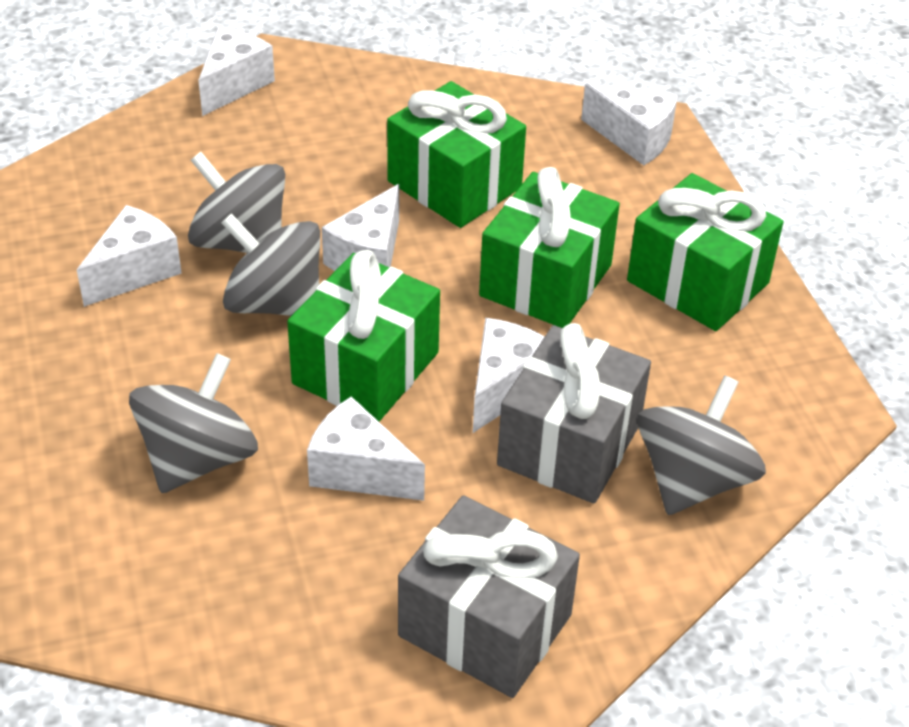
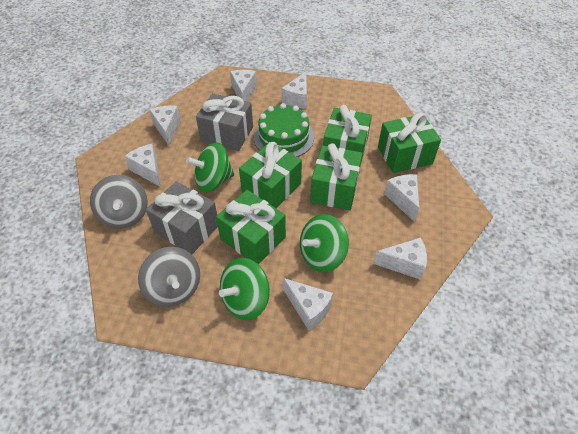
green cake: none = 0 -> [254,103,314,157] = 1
green gift: [287,250,440,422] [387,81,526,228] [479,167,620,328] [627,173,783,331] = 4 -> [216,190,286,265] [239,142,302,208] [310,143,362,210] [323,105,372,162] [378,112,441,173] = 5
green spinning top: none = 0 -> [186,143,234,193] [219,258,270,320] [300,214,349,272] = 3
grey spinning top: [129,353,258,493] [188,152,285,253] [221,213,320,316] [637,375,766,515] = 4 -> [90,175,148,229] [138,247,200,307] = 2
white cheese: [77,205,182,307] [198,28,275,116] [307,396,425,501] [322,184,399,271] [473,318,545,433] [581,83,678,165] = 6 -> [124,144,161,187] [149,105,181,146] [230,70,257,101] [282,72,307,109] [283,278,333,330] [373,237,427,280] [384,174,419,222] = 7

